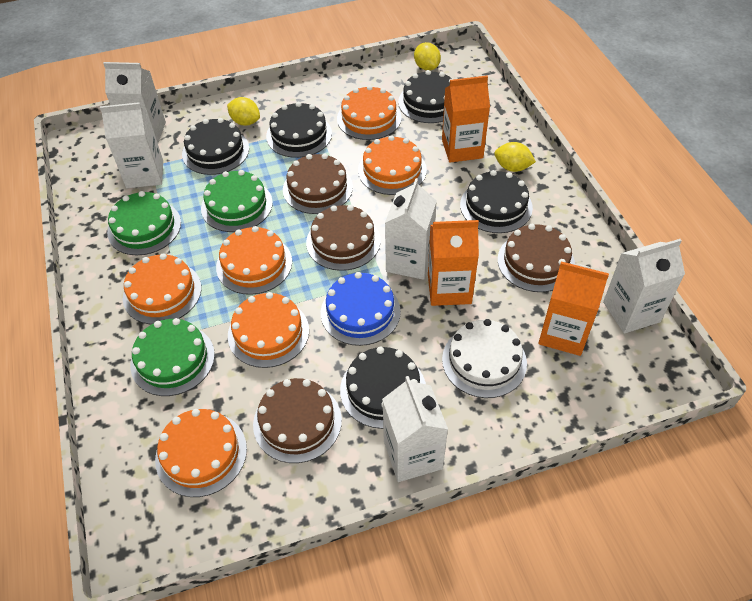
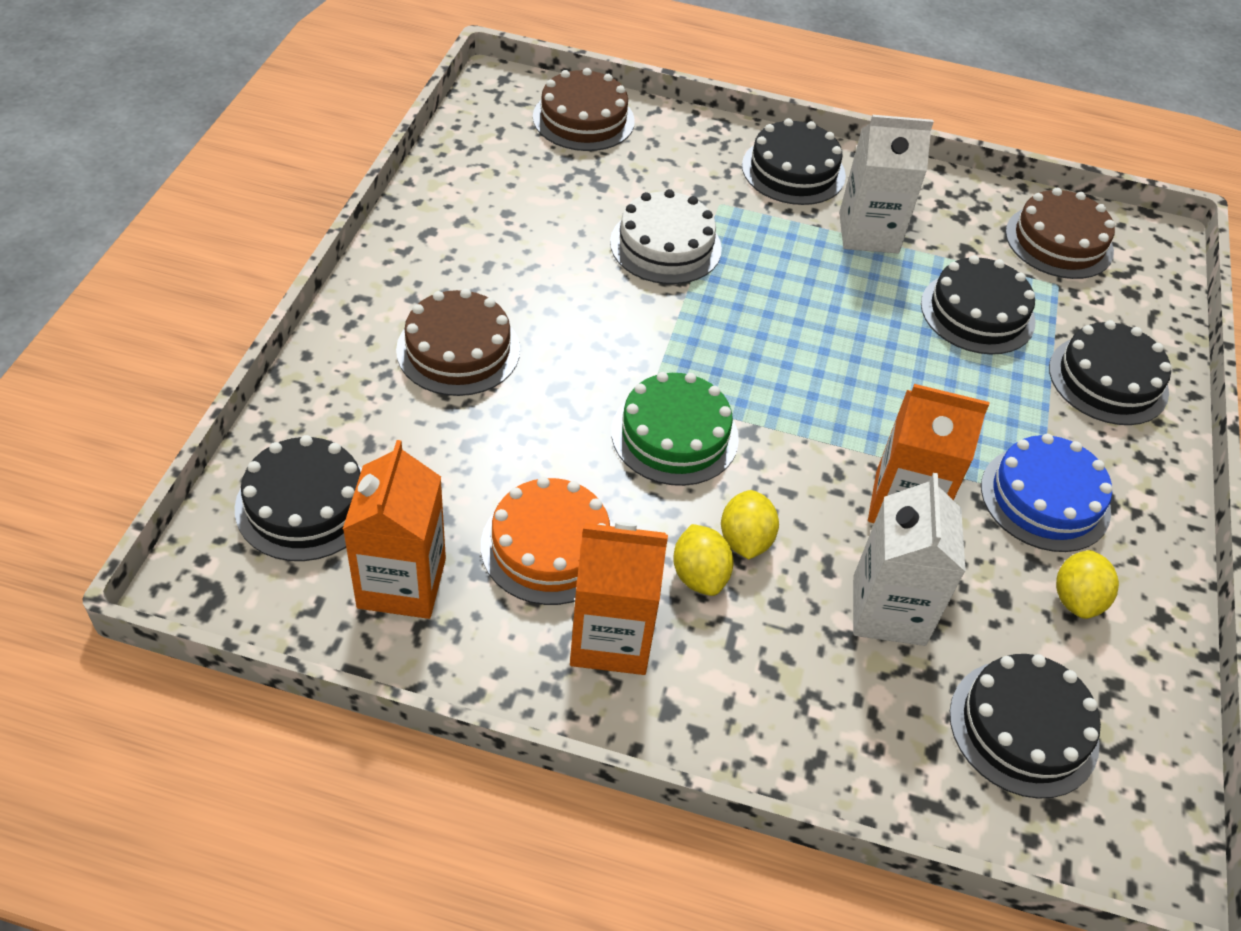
brown cake: [253,378,342,463] [283,154,353,214] [306,205,381,271] [498,224,575,292] = 4 -> [396,289,520,396] [533,68,635,151] [1005,188,1115,279] = 3
green cake: [107,191,181,255] [130,318,215,396] [201,170,273,232] = 3 -> [611,372,739,486] = 1
orange cake: [123,253,201,324] [155,409,247,497] [216,226,292,295] [228,292,309,368] [337,85,402,140] [358,135,427,195] = 6 -> [481,477,614,605] = 1
white carton: [100,102,163,188] [103,62,166,143] [382,376,448,482] [385,178,437,280] [603,239,685,333] = 5 -> [839,115,934,253] [853,473,966,646] = 2

